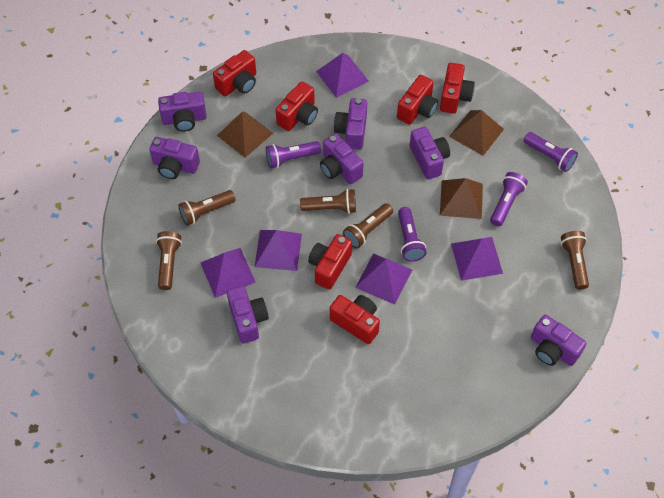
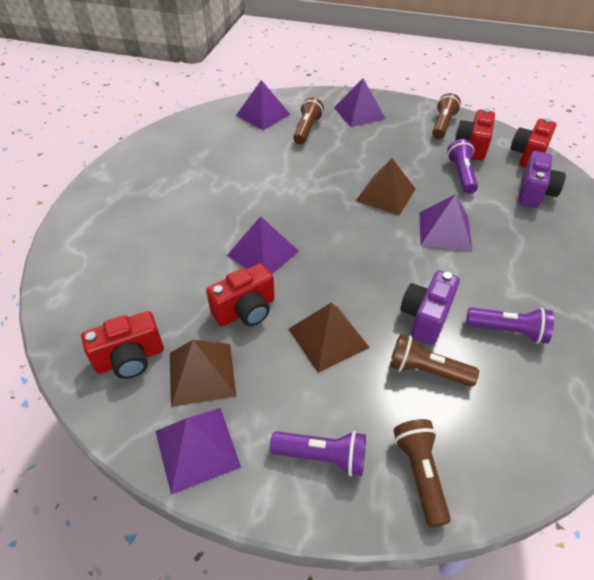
brown flashlight: [156,231,182,290] [178,190,236,226] [300,189,356,214] [343,203,393,249] [561,231,589,290] = 5 -> [293,97,324,145] [390,334,479,387] [393,419,451,527] [432,93,461,139] = 4
purple camera: [149,137,200,179] [158,92,207,132] [227,286,269,344] [320,134,364,184] [334,98,367,150] [410,127,450,179] [531,315,586,366] = 7 -> [400,270,460,345] [519,151,566,208] = 2
purple flashlight: [266,141,321,168] [398,207,426,262] [490,172,528,226] [524,132,578,172] = 4 -> [270,431,366,476] [447,139,478,194] [466,307,554,344] = 3
red camera: [213,50,256,96] [276,81,318,131] [308,234,352,290] [330,295,380,344] [397,75,438,125] [440,63,475,114] = 6 -> [81,311,164,379] [206,263,275,326] [455,108,495,160] [510,118,556,168] = 4

